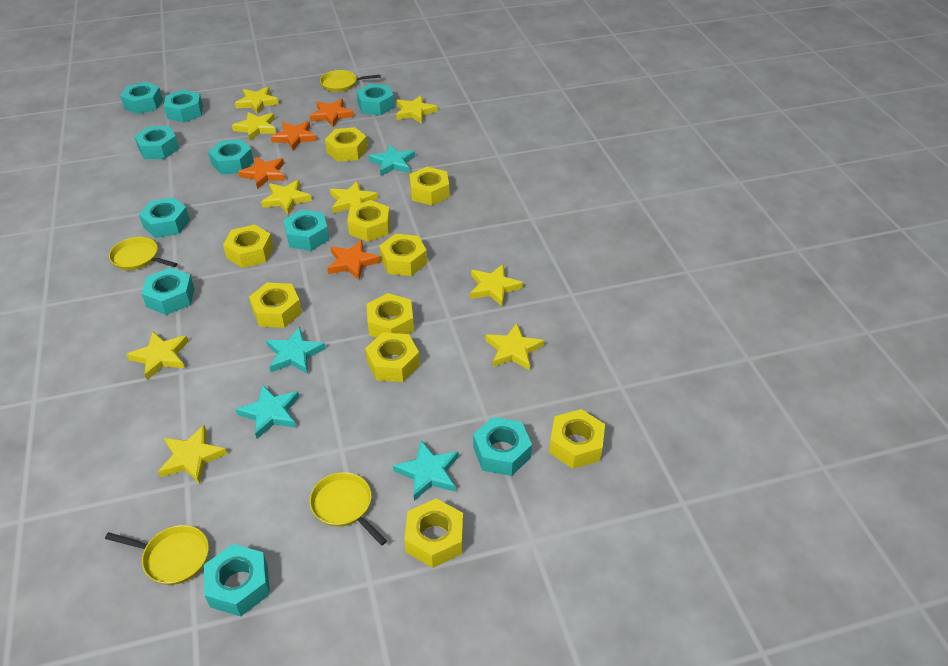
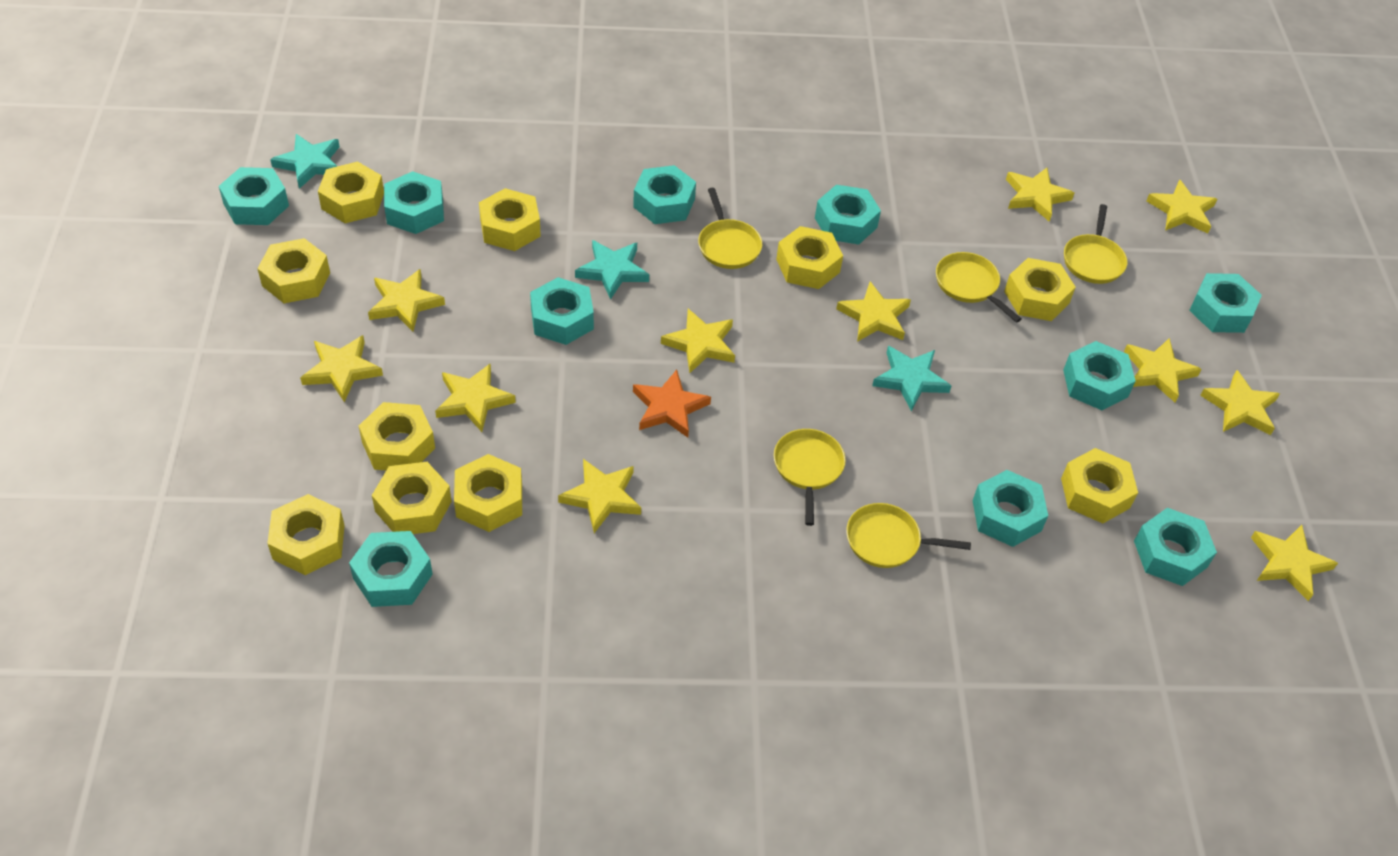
orange star: [238,156,285,189] [271,121,317,150] [310,99,354,127] [327,240,380,280] = 4 -> [633,369,711,438] = 1
turquoise star: [236,384,299,439] [266,327,326,374] [369,144,415,176] [393,440,458,501] = 4 -> [270,134,340,189] [575,240,649,300] [872,346,951,411] = 3
yellow pan: [105,525,209,585] [109,237,177,270] [310,472,387,545] [320,70,381,92] = 4 -> [698,188,762,269] [774,429,846,526] [846,503,971,568] [936,252,1022,323] [1064,204,1127,284] = 5
yellow star: [126,332,189,380] [158,425,227,484] [232,112,276,141] [235,87,279,114] [261,180,312,215] [330,181,378,213] [396,95,438,124] [470,264,523,307] [486,323,544,371] = 9 -> [300,335,383,402] [368,269,445,332] [435,364,516,432] [558,459,641,533] [661,309,735,373] [836,282,911,342] [1006,168,1074,222] [1124,338,1202,402] [1146,179,1217,234] [1200,370,1280,435] [1251,525,1338,601] = 11

